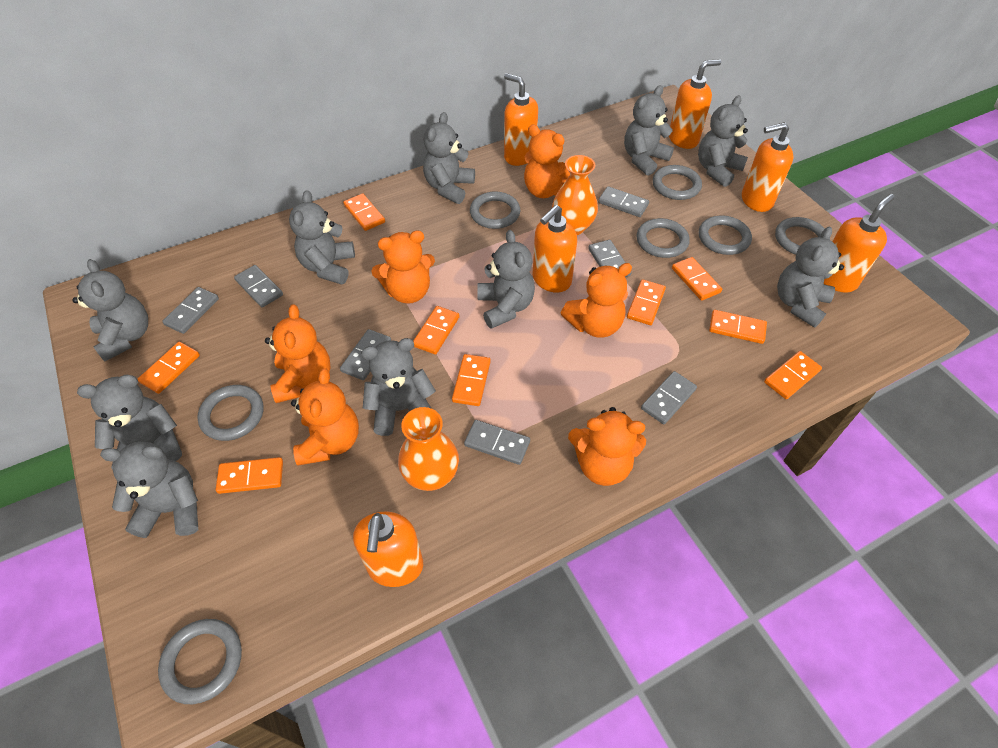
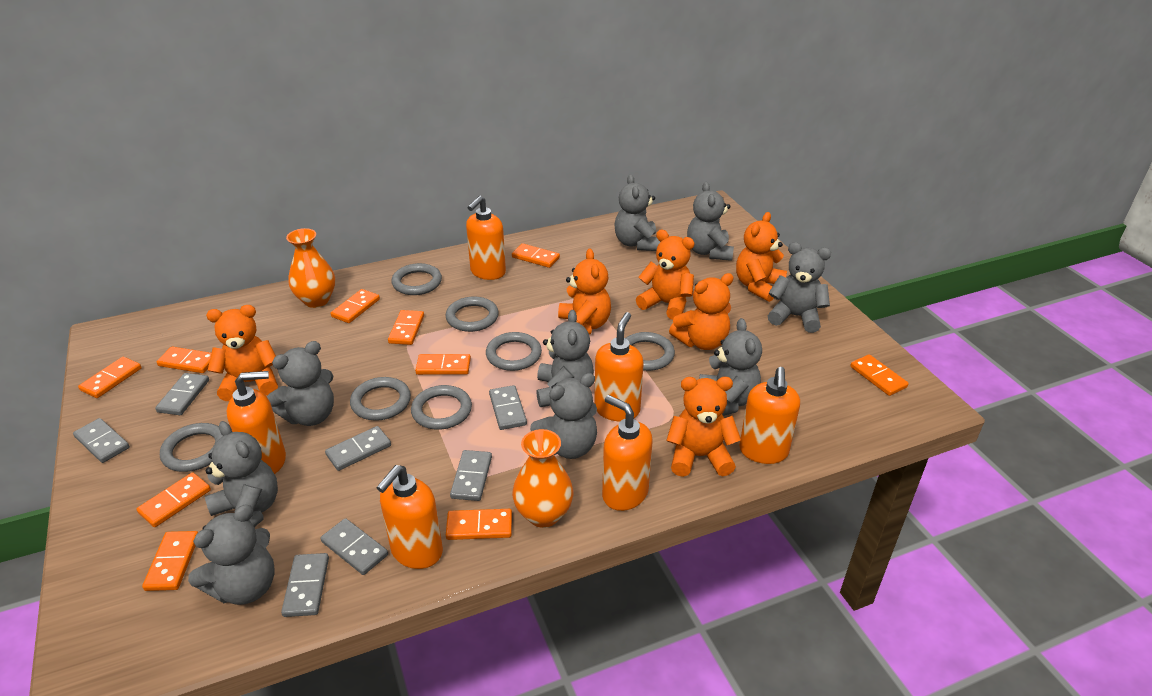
grey teddy bear: [72,259,148,362] [77,375,182,470] [100,442,198,538] [289,190,355,285] [361,338,436,436] [423,112,475,204] [477,230,535,329] [624,85,674,176] [698,95,748,187] [777,226,844,328] = 10 -> [188,505,275,605] [205,421,278,527] [267,341,334,426] [530,373,597,459] [536,310,594,407] [615,174,660,251] [687,182,734,261] [699,318,762,416] [768,242,831,333] = 9
orange domino: [138,342,200,394] [216,457,283,494] [343,193,385,231] [413,306,460,354] [452,354,491,406] [627,279,666,325] [672,257,722,301] [709,310,767,344] [764,351,822,399] = 9 -> [78,357,142,398] [137,472,211,527] [142,531,198,591] [157,346,211,373] [331,289,380,323] [388,310,424,345] [415,354,471,375] [446,509,512,540] [512,243,560,268] [850,354,909,396] = 10

